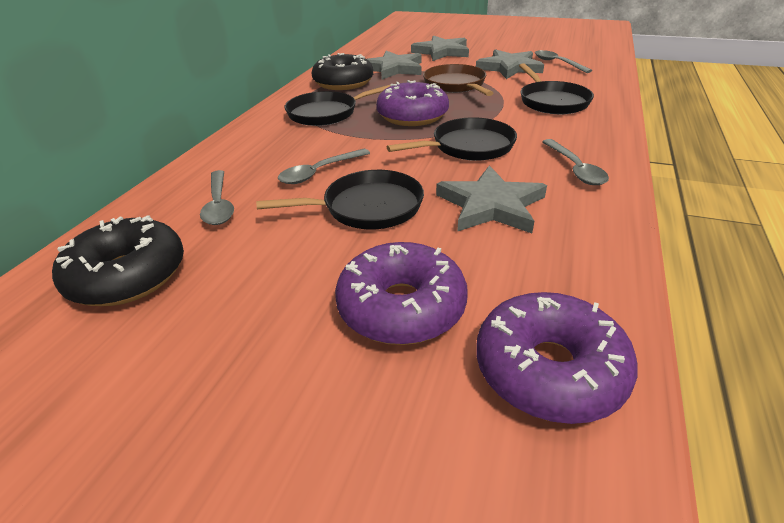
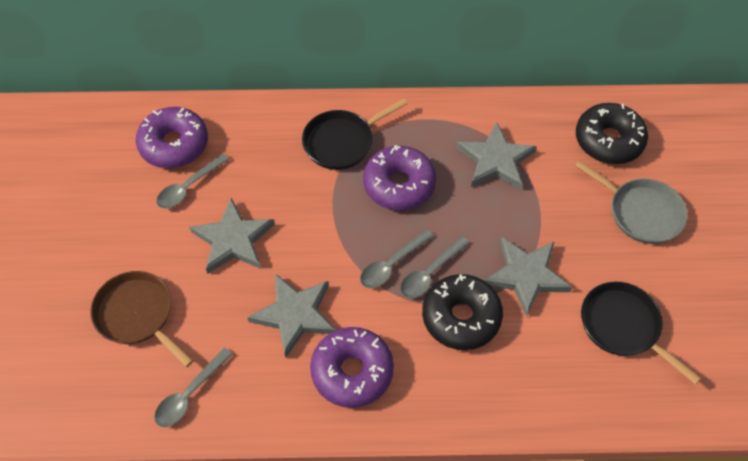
black pan: [256,170,424,229] [285,85,390,126] [387,117,517,161] [519,63,594,114] = 4 -> [302,98,408,170] [581,281,701,384] = 2
grey pan: none = 0 -> [575,160,688,244] = 1

